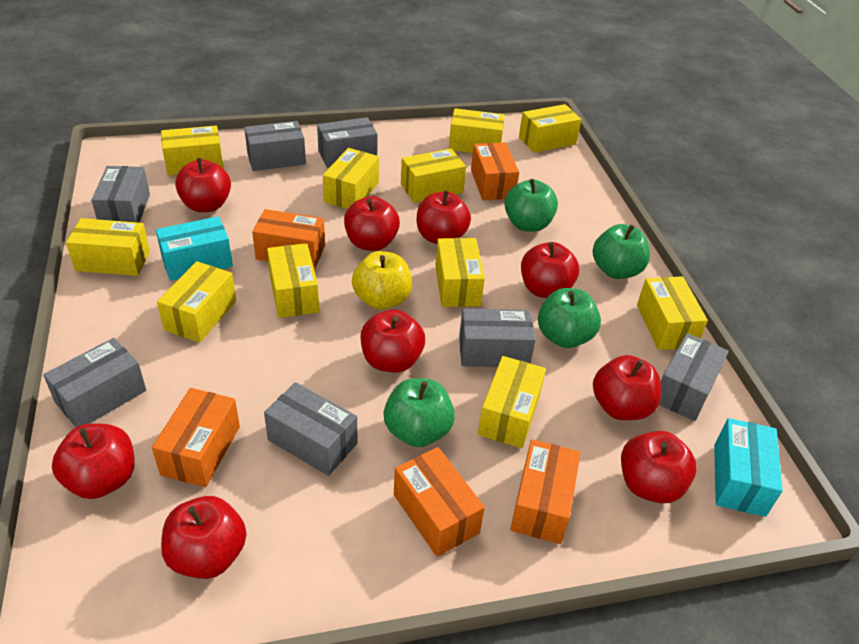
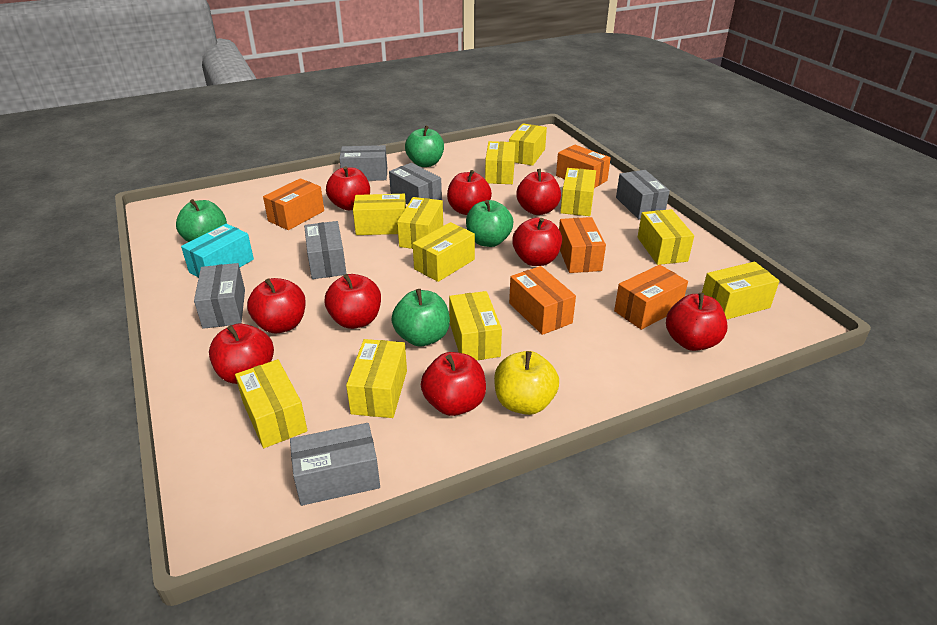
grey box: [43,338,146,427] [91,166,150,223] [244,121,306,171] [264,382,357,476] [317,117,378,168] [459,308,536,367] [659,333,729,421] = 7 -> [194,263,245,329] [290,423,380,506] [304,221,346,279] [339,145,387,181] [389,163,442,205] [616,170,670,219] = 6
turquoise box: [156,216,233,281] [714,418,783,517] = 2 -> [181,224,254,278] = 1

